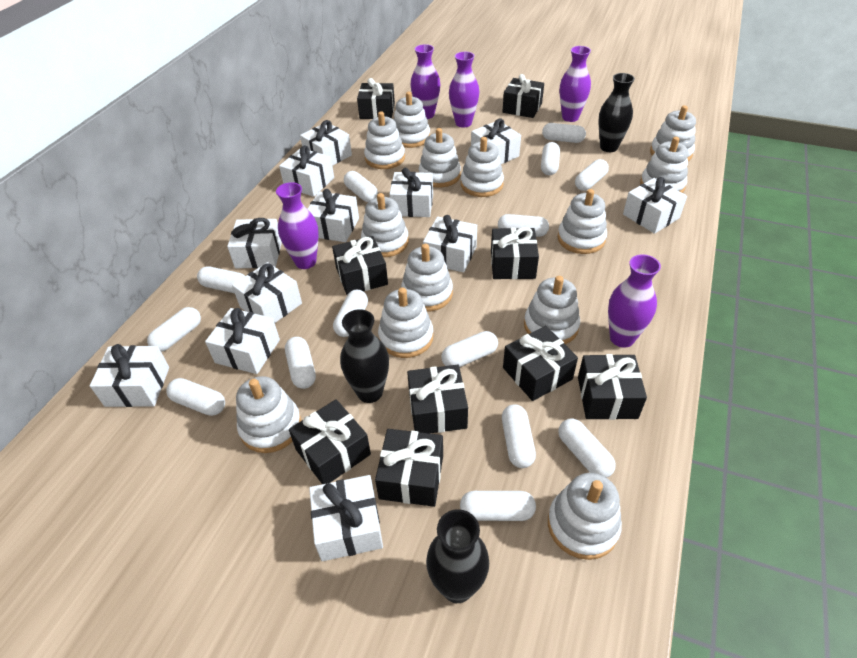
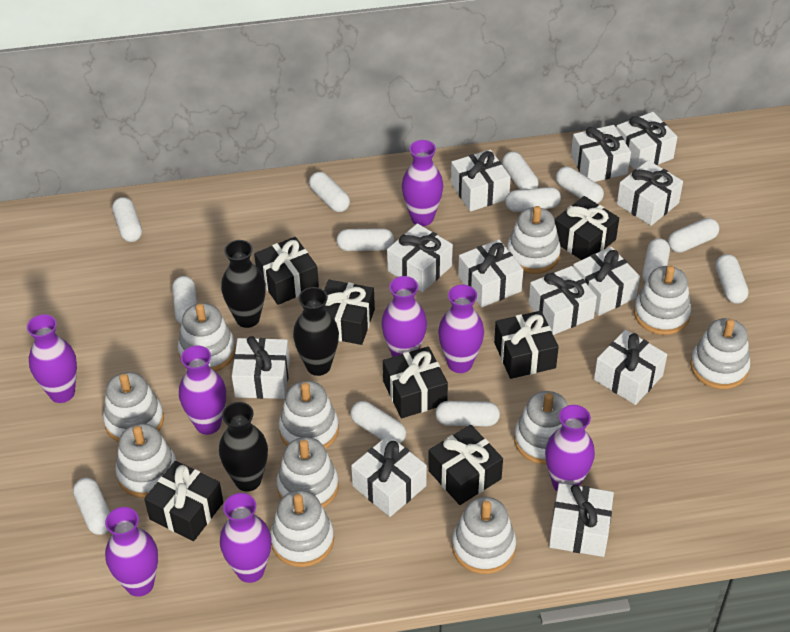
black gift: [289,399,371,484] [332,236,388,295] [357,78,395,119] [375,429,443,507] [407,365,468,434] [491,227,539,279] [502,74,544,118] [503,326,578,401] [578,354,647,420] = 9 -> [144,461,223,541] [254,237,319,305] [324,280,375,345] [383,346,448,418] [428,425,503,505] [494,311,559,379] [554,196,619,260] = 7
purple vase: [276,182,319,269] [410,44,440,119] [449,52,479,127] [560,46,591,122] [608,254,661,348] = 5 -> [27,314,77,403] [105,507,158,597] [179,345,226,435] [220,493,271,583] [381,276,427,357] [402,140,443,226] [438,284,484,373] [545,405,595,491] = 8
white capsule: [147,307,201,352] [166,378,225,416] [197,266,245,293] [285,337,316,389] [333,290,368,337] [344,171,378,202] [441,331,498,367] [460,491,536,521] [498,214,549,237] [502,404,536,468] [541,142,560,175] [542,123,586,143] [558,419,616,478] [575,159,609,191] = 14 -> [73,478,110,535] [112,197,142,242] [172,276,197,324] [309,172,350,212] [337,228,394,251] [350,401,406,443] [435,401,500,427] [502,151,539,190] [505,187,561,212] [556,167,604,204] [642,238,670,282] [668,218,719,253] [716,254,749,304] = 13
white stacking toy: [236,376,301,453] [361,193,409,257] [364,111,405,169] [378,287,433,358] [393,92,430,148] [401,244,453,312] [419,128,461,187] [461,137,504,197] [524,276,580,344] [548,473,622,560] [557,189,607,254] [640,137,688,193] [650,105,696,161] = 13 -> [103,372,164,442] [115,423,177,498] [178,303,236,371] [270,490,334,567] [277,437,339,508] [279,381,339,449] [452,497,516,574] [507,206,561,274] [514,391,568,464] [634,266,691,335] [690,318,750,389] = 11

